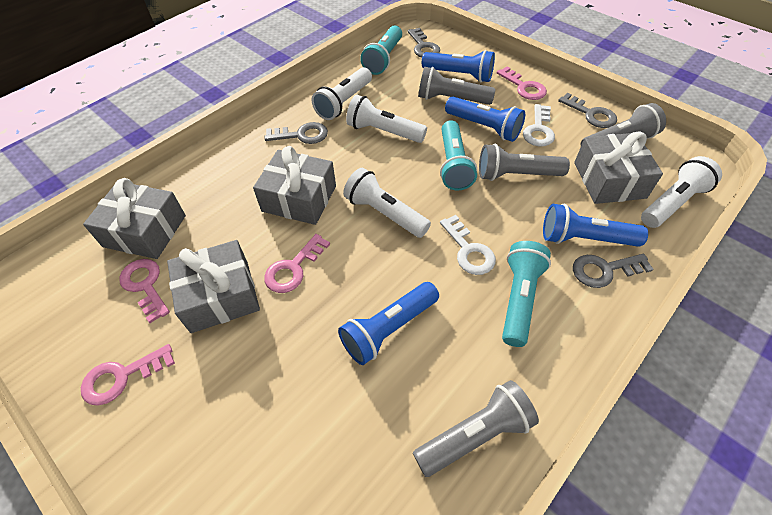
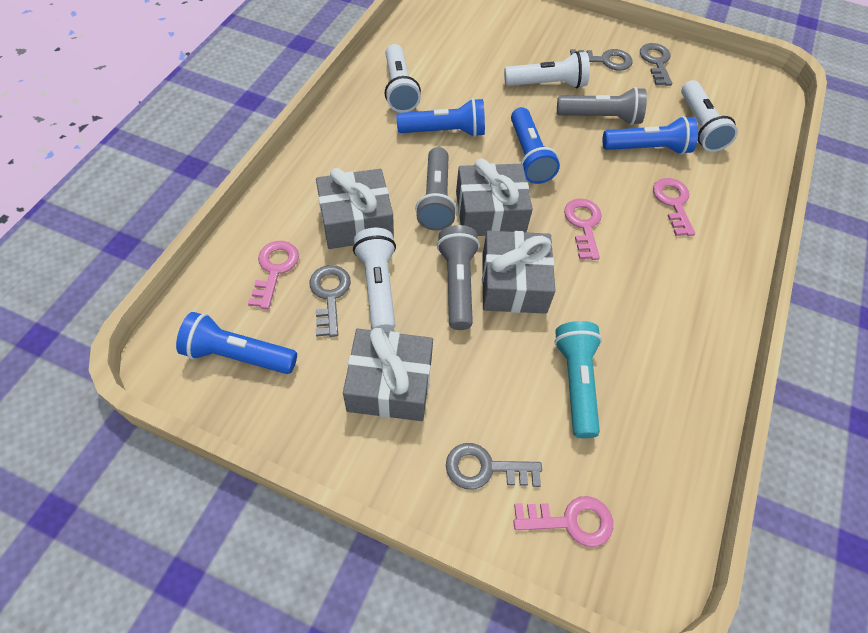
grey flashlight: [413,380,539,477] [418,67,495,105] [479,144,570,181] [581,103,666,145] = 4 -> [415,147,457,231] [437,225,480,330] [557,87,647,125] = 3
turquoise flashlight: [360,26,402,75] [440,120,477,190] [502,241,551,347] = 3 -> [554,321,602,439] = 1
white key: [440,215,496,275] [523,104,555,146] = 2 -> none = 0

